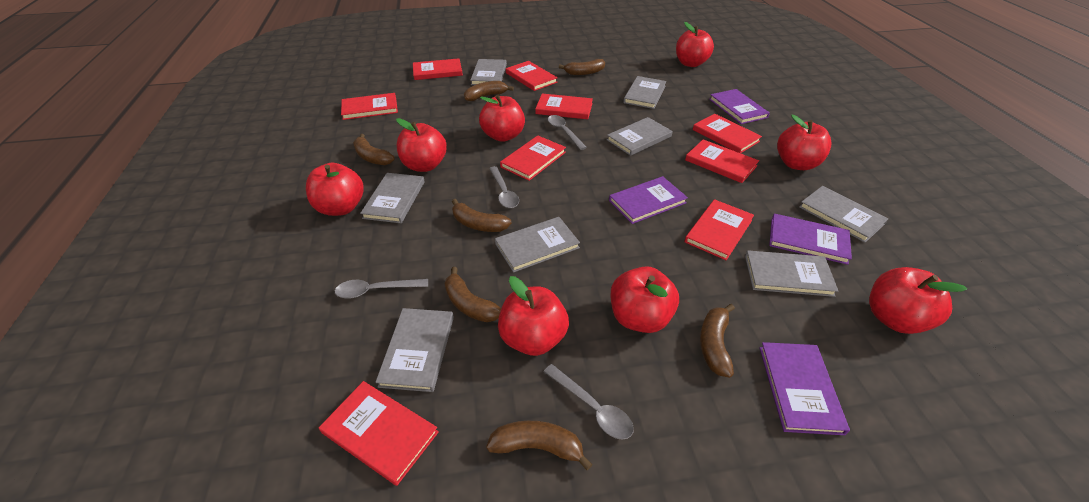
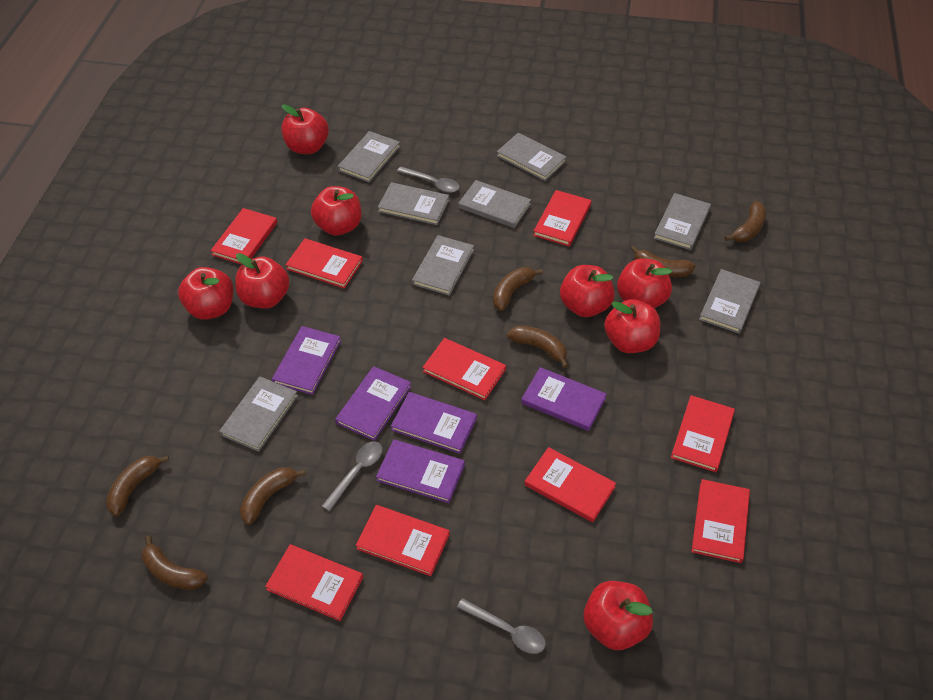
grey spoon: [335,279,428,299] [489,166,519,208] [544,364,634,440] [548,115,587,150] = 4 -> [322,442,382,511] [397,166,460,193] [457,598,546,654] = 3
purple book: [609,176,688,224] [709,89,770,124] [760,342,850,435] [769,214,852,265] = 4 -> [272,326,341,395] [335,366,412,441] [376,439,465,503] [391,392,477,454] [521,367,607,431] = 5

